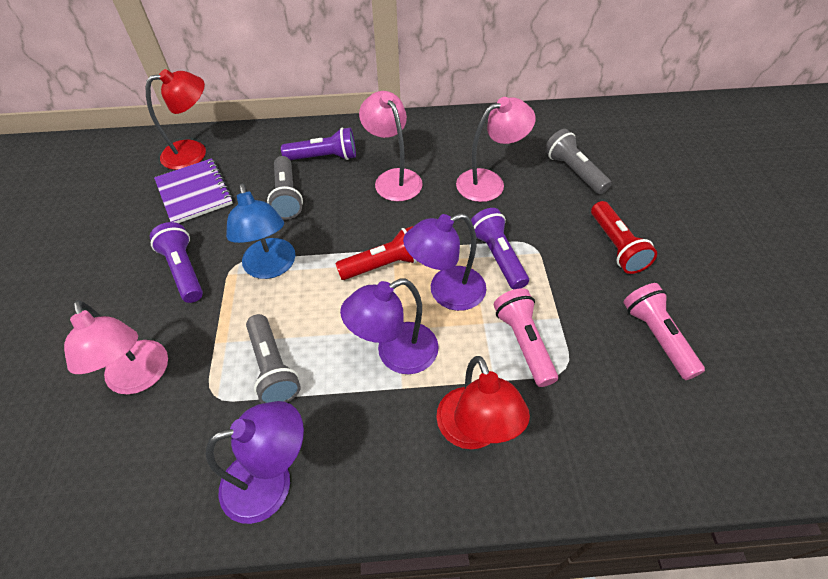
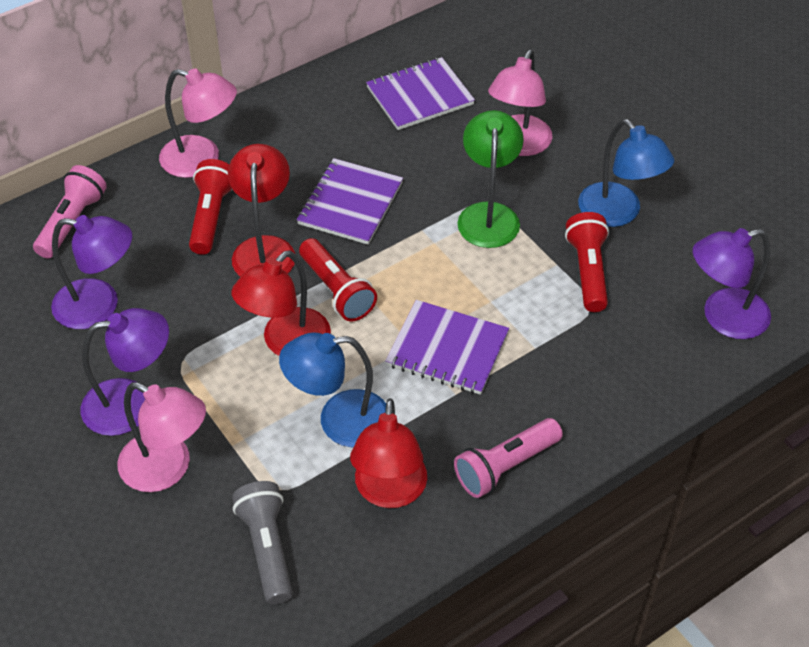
blue lamp: [226,183,296,279] = 1 -> [279,332,386,447] [578,119,674,227] = 2
green lamp: none = 0 -> [457,110,524,248] = 1
grey flashlight: [246,314,301,404] [267,156,303,220] [545,129,612,194] = 3 -> [232,481,293,604] = 1
purple flashlight: [150,222,203,303] [281,127,356,160] [471,208,529,290] = 3 -> none = 0
purple notebook: [154,158,233,223] = 1 -> [297,158,403,245] [366,57,475,130] [385,300,509,395] = 3
red flashlight: [335,226,417,280] [591,201,657,274] = 2 -> [189,159,233,255] [299,238,377,321] [565,212,609,312] = 3
red lamp: [146,69,206,170] [436,356,530,449] = 2 -> [228,144,295,277] [231,250,331,356] [350,398,427,508] = 3

